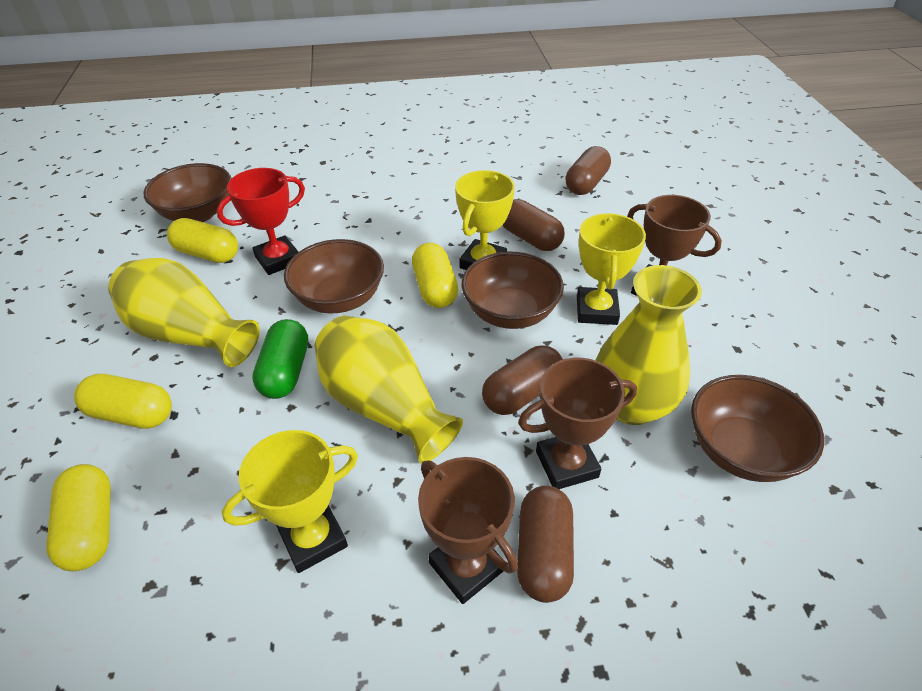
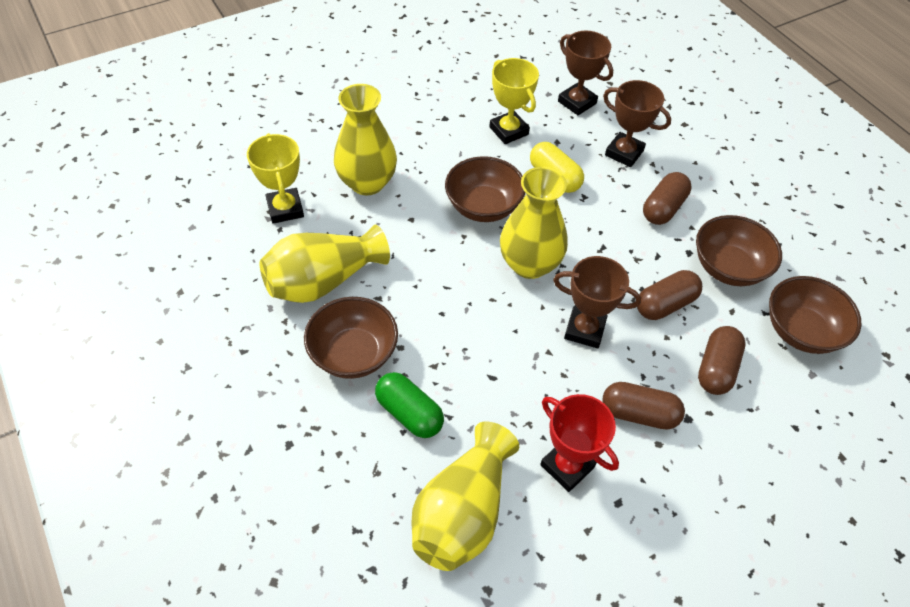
yellow capsule: [46,464,111,571] [74,374,172,429] [167,218,238,263] [412,243,458,308] = 4 -> [530,142,584,193] = 1
yellow trophy: [222,430,358,573] [455,170,515,270] [577,213,646,325] = 3 -> [247,133,304,224] [489,58,539,144] = 2
yellow vase: [108,258,260,367] [314,316,463,463] [595,265,702,425] = 3 -> [260,225,390,303] [334,84,397,195] [411,421,519,571] [500,167,568,279] = 4

